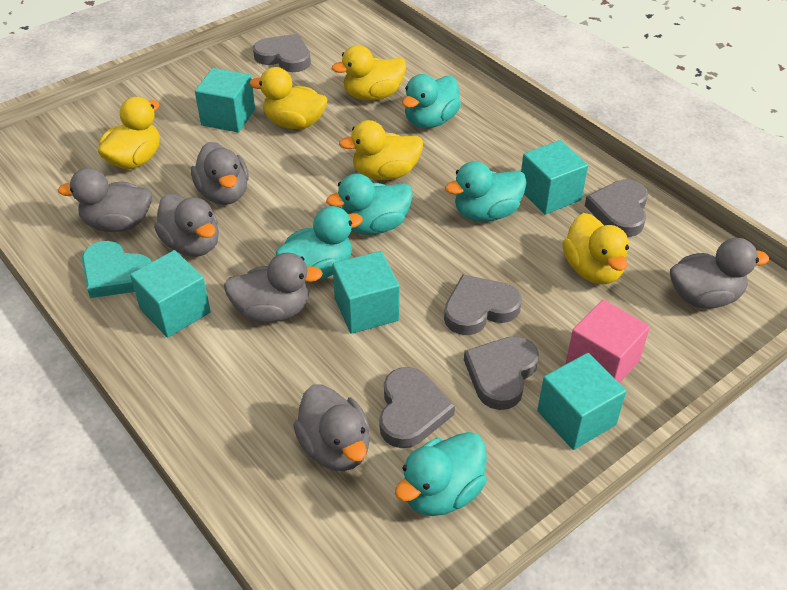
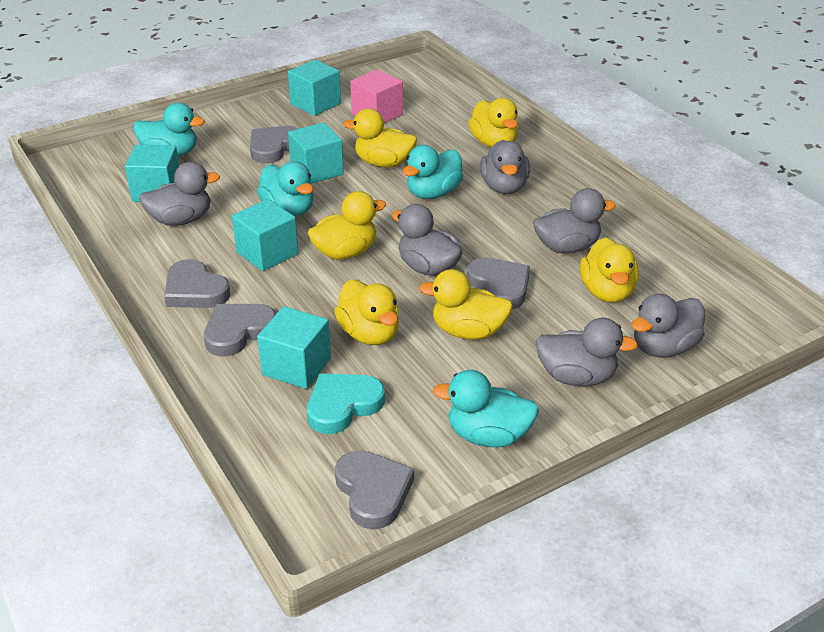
turquoise duck: [275,206,363,281] [326,174,413,235] [395,432,487,516] [402,74,461,128] [445,161,527,222] = 5 -> [133,103,205,157] [257,161,314,216] [402,145,463,199] [433,370,539,447] = 4
yellow duck: [98,97,160,169] [249,67,328,129] [332,45,406,101] [339,120,423,180] [562,213,629,284] = 5 -> [308,191,386,260] [334,279,399,345] [343,109,417,168] [419,269,513,340] [468,98,518,148] [580,237,639,303] = 6

